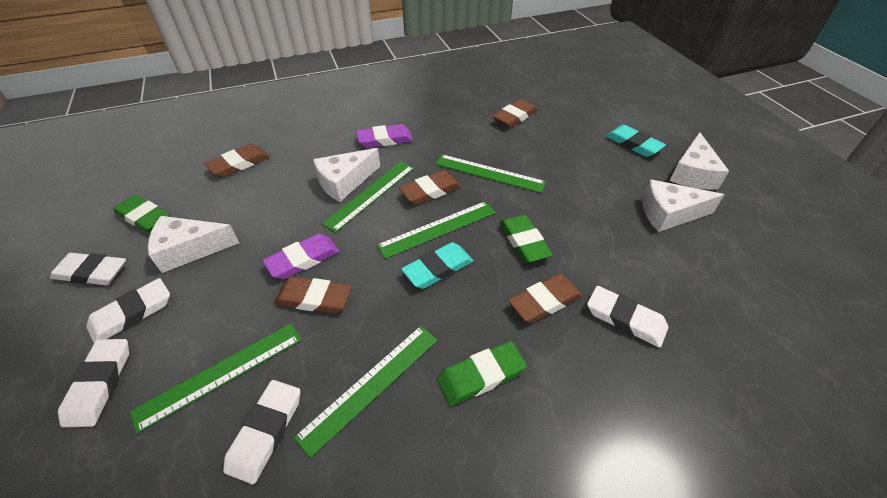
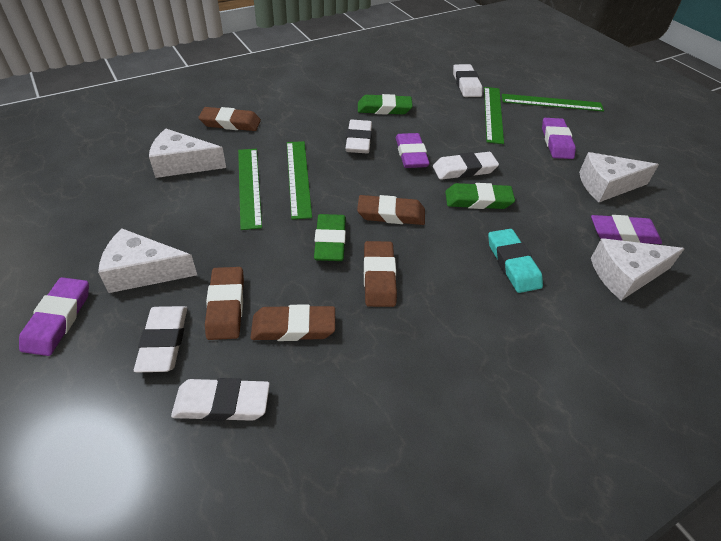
green ruler: [130,323,301,433] [294,326,437,458] [322,161,414,233] [377,201,496,259] [435,154,546,193] = 5 -> [238,149,262,230] [287,141,312,219] [484,87,504,144] [502,94,604,112] = 4
purple eraser: [262,234,339,279] [356,124,413,148] = 2 -> [19,277,89,356] [396,133,430,168] [542,118,576,159] [591,215,662,244] = 4
turquoise eraser: [401,242,473,289] [606,125,666,157] = 2 -> [488,229,543,293] = 1

